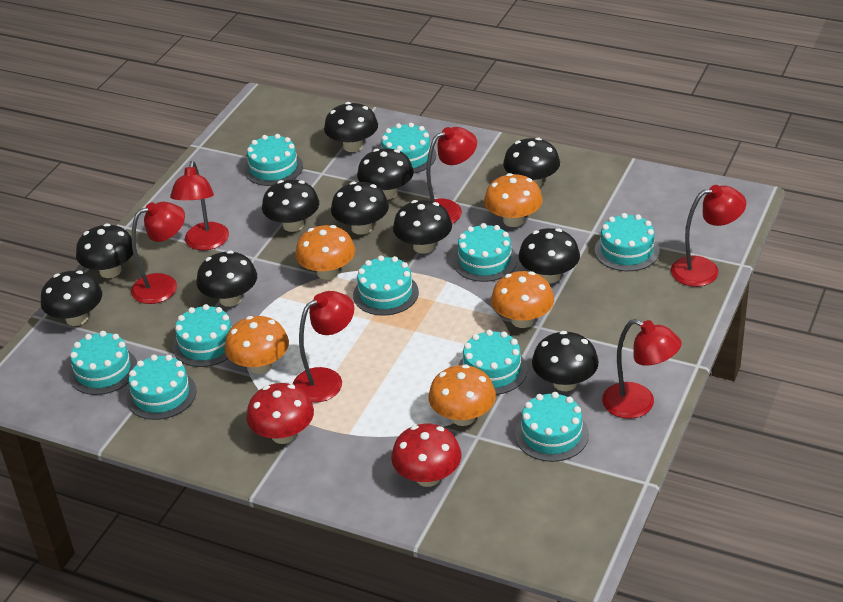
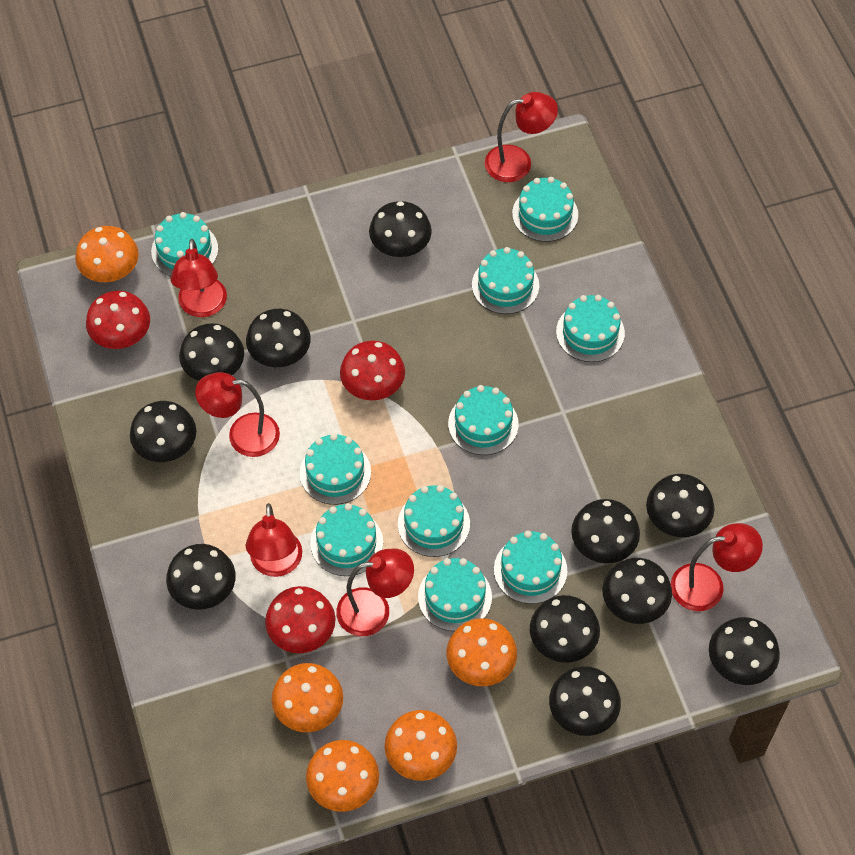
red mushroom: [246,383,314,444] [391,424,462,487] = 2 -> [86,291,150,349] [265,586,336,653] [340,341,405,400] = 3

